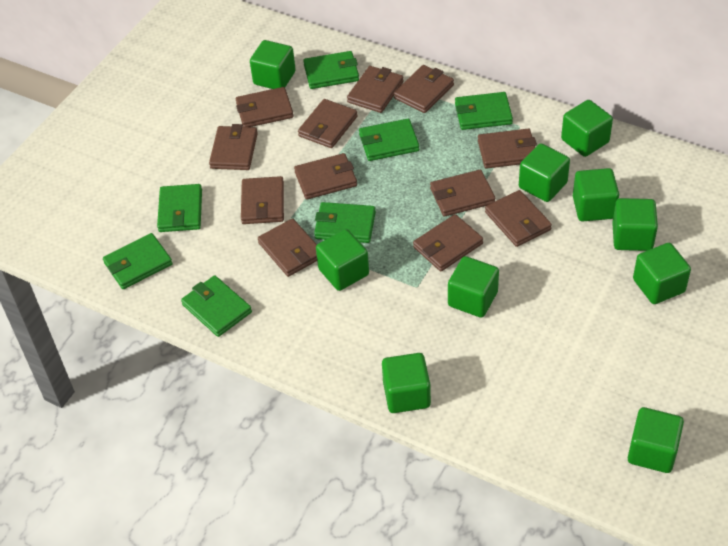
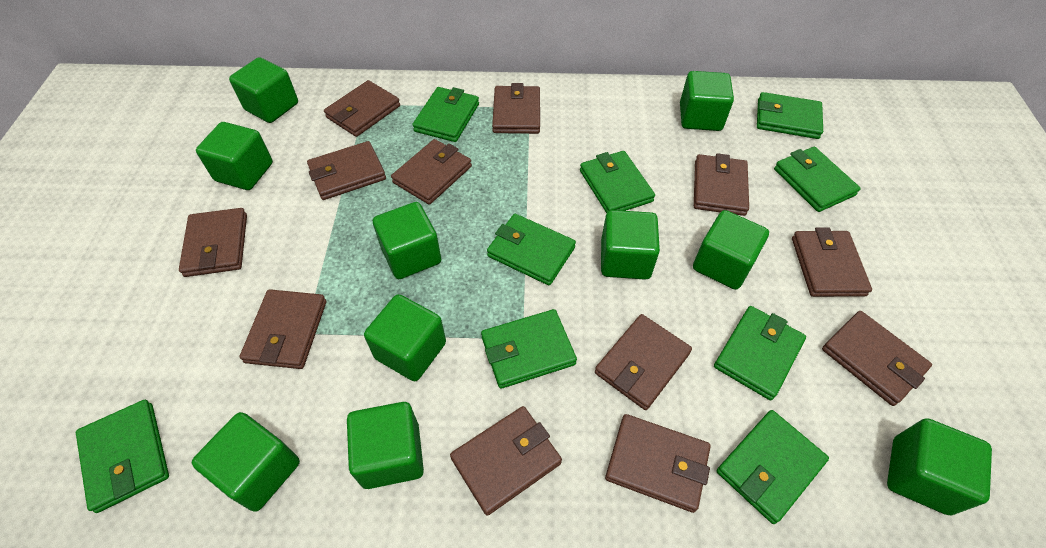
green wallet: [103,233,173,289] [157,184,202,232] [181,275,252,337] [303,51,359,89] [314,202,376,243] [359,119,419,161] [455,92,513,130] = 7 -> [76,400,169,513] [412,87,479,142] [481,309,577,389] [487,214,576,285] [580,151,655,213] [714,306,806,400] [717,410,829,524] [757,92,823,139] [774,147,861,212] = 9

